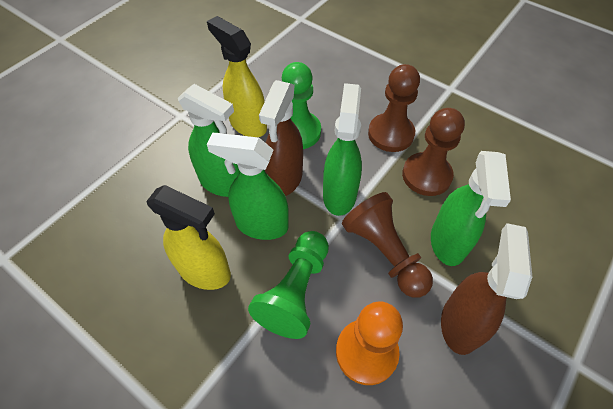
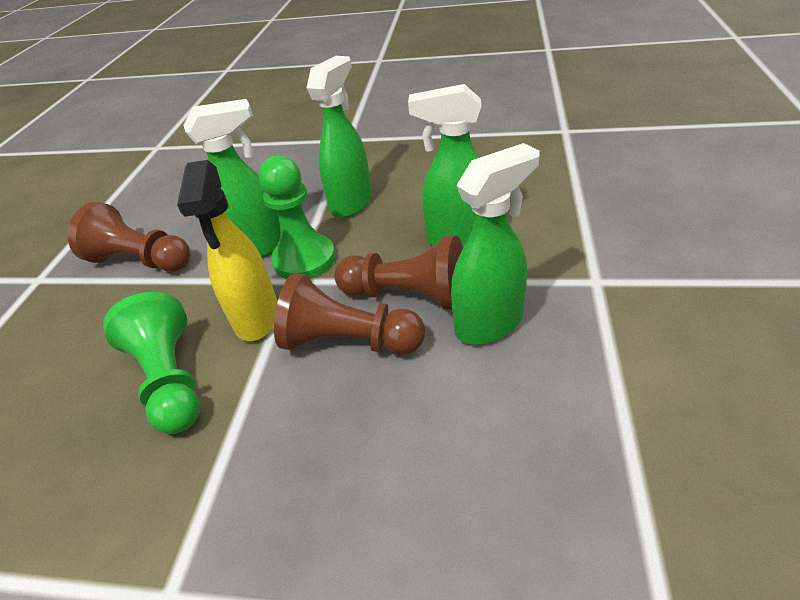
brown spray bottle: [259,80,303,196] [441,223,532,355] = 2 -> none = 0
orange pawn: [336,301,403,385] = 1 -> none = 0
yellow spray bottle: [146,185,231,290] [207,16,267,137] = 2 -> [177,160,278,341] = 1

